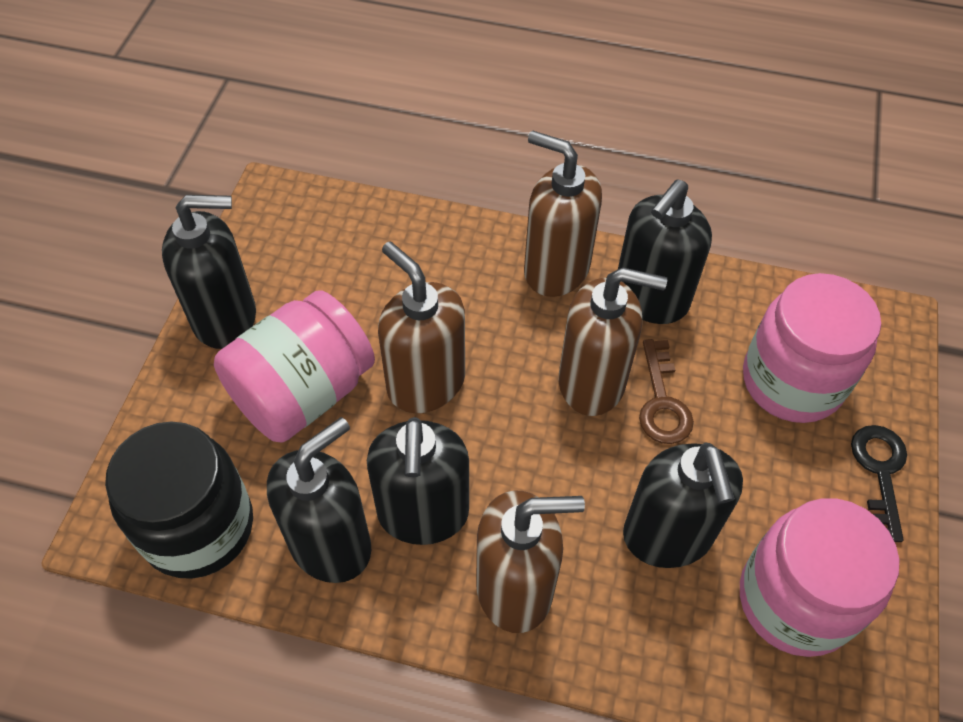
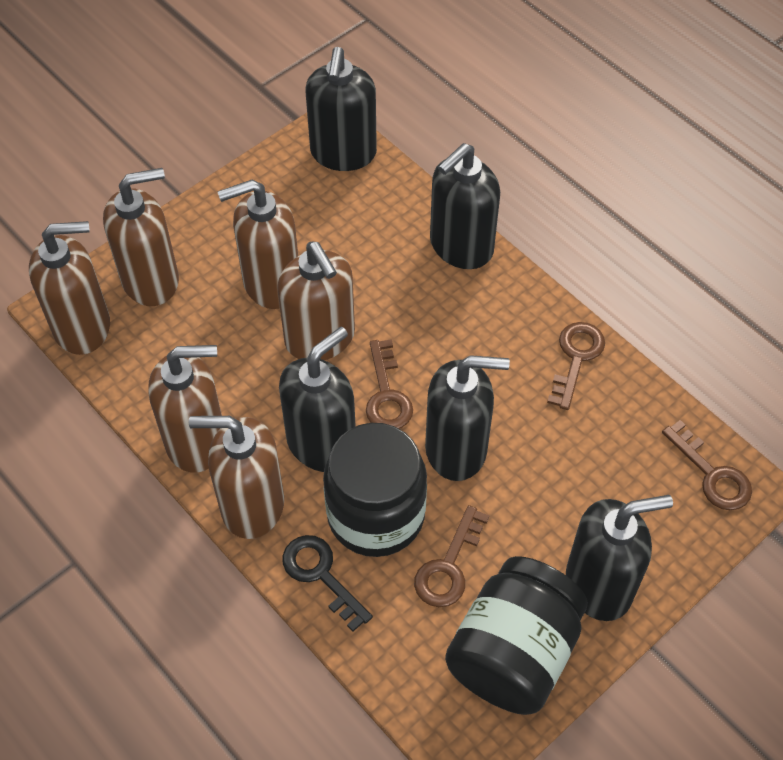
black jar: [105,421,253,579] = 1 -> [323,423,427,557] [445,556,588,715] = 2
brown key: [639,339,694,444] = 1 -> [366,339,413,429] [414,505,489,607] [547,322,605,410] [662,420,752,510] = 4
brown soap dispenser: [378,242,465,413] [476,491,585,633] [524,130,602,297] [559,268,667,416] = 4 -> [29,221,110,355] [103,168,179,306] [148,345,222,473] [189,416,284,539] [217,180,298,309] [277,242,355,360] = 6
pink jar: [214,290,375,443] [740,498,899,657] [743,273,881,423] = 3 -> none = 0

